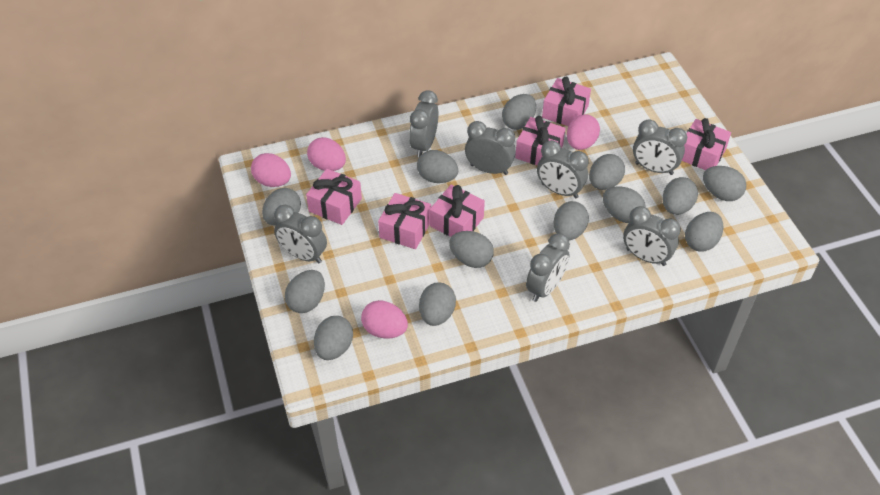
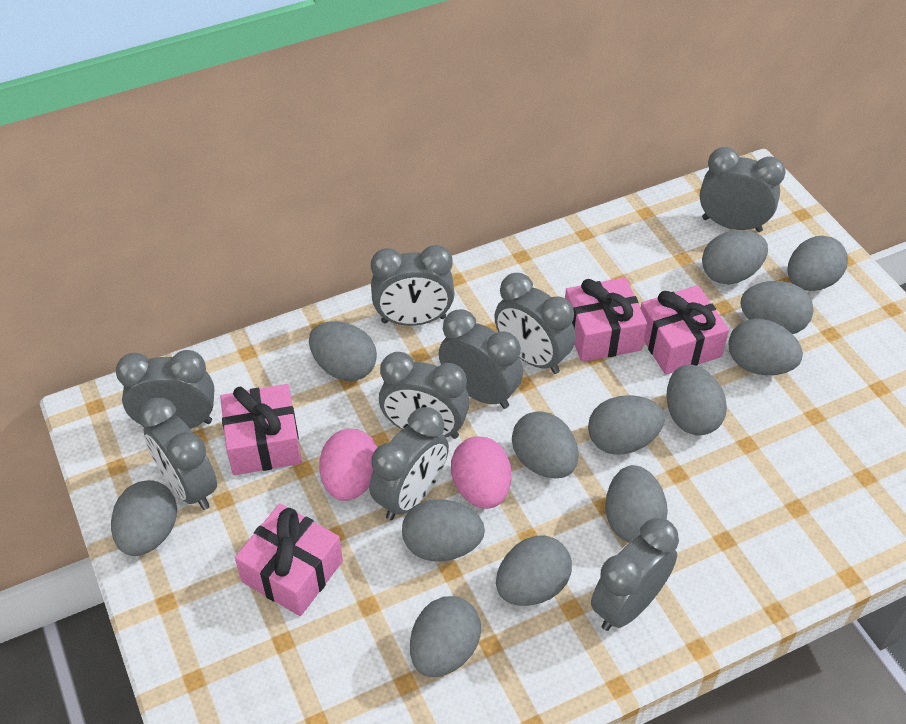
grey clock: [274,205,327,263] [409,90,439,157] [465,121,516,175] [526,233,570,302] [537,140,589,199] [623,206,681,266] [633,119,687,175] = 7 -> [116,350,214,429] [139,398,217,510] [369,407,449,520] [371,245,455,326] [379,352,470,439] [439,309,523,409] [494,273,575,374] [591,518,679,631] [700,147,785,232] = 9
pink egg: [251,153,291,187] [307,137,346,171] [361,300,408,339] [567,114,600,150] = 4 -> [319,429,377,501] [451,436,511,509] = 2
pink gift: [306,169,362,225] [378,193,431,249] [430,185,485,237] [515,116,565,165] [542,77,591,126] [682,118,731,170] = 6 -> [220,384,302,475] [235,503,343,616] [565,277,647,362] [641,285,729,375] = 4

